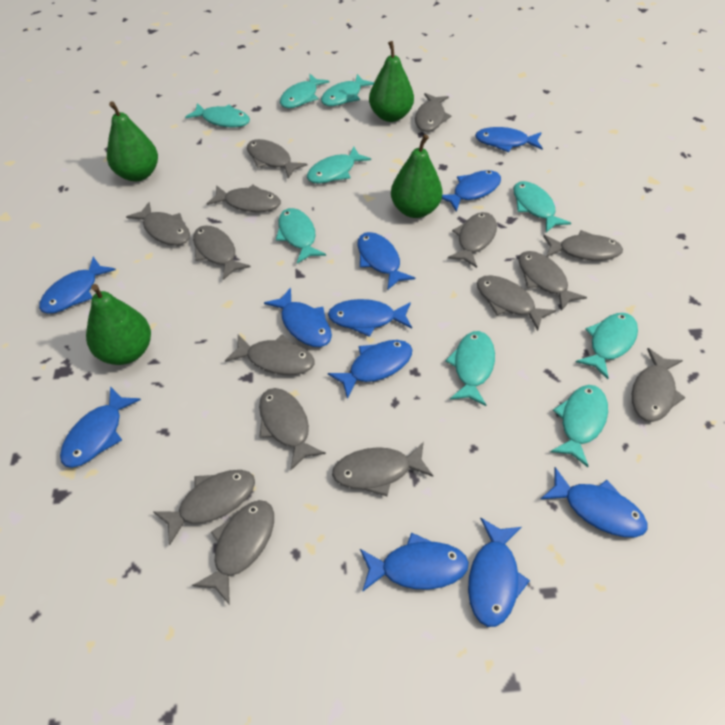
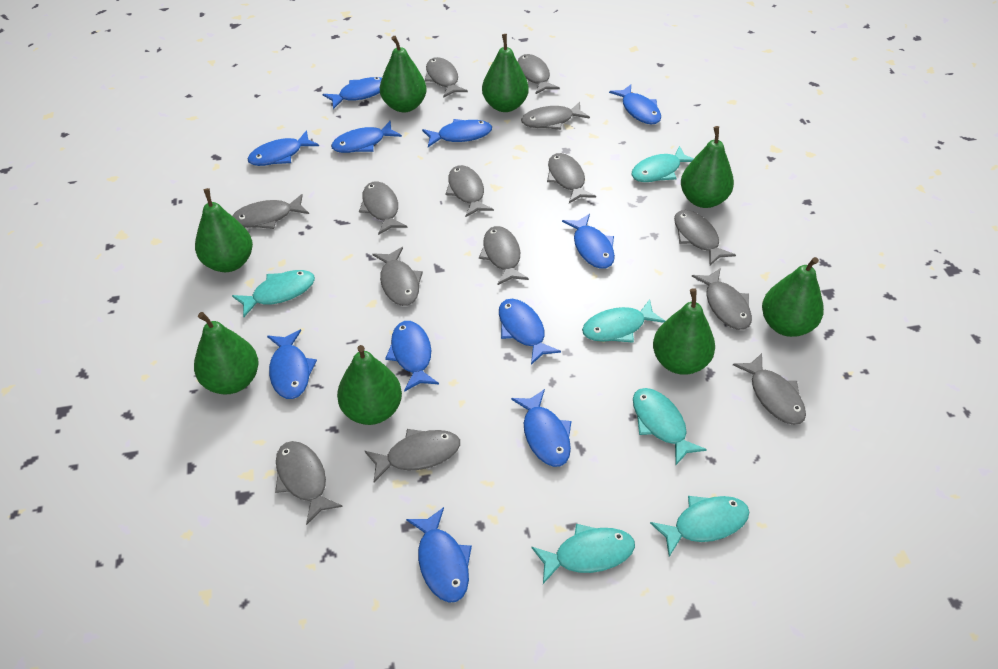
green pear: [86,284,151,365] [107,101,158,181] [369,41,414,122] [391,134,443,218] = 4 -> [194,312,258,395] [195,188,253,272] [337,345,402,425] [380,36,427,112] [482,34,529,112] [653,288,715,375] [681,126,734,208] [762,257,824,337] = 8
grey fish: [126,202,190,246] [153,470,255,545] [192,500,274,605] [193,225,251,280] [206,185,281,212] [225,335,315,375] [247,139,307,178] [259,388,326,470] [332,442,433,496] [415,93,452,132] [448,212,497,268] [477,275,556,331] [519,251,587,311] [543,230,623,261] [632,348,686,422] = 15 -> [232,194,309,229] [275,441,343,525] [359,181,408,235] [365,429,460,482] [373,247,423,306] [424,57,468,98] [445,165,494,217] [479,226,529,285] [518,54,560,95] [521,102,590,130] [547,153,596,203] [674,210,736,265] [692,268,752,330] [733,353,806,425] = 14
turquoise fish: [185,103,250,128] [276,208,326,263] [280,74,330,108] [307,147,371,184] [321,74,374,106] [445,331,495,406] [513,181,571,232] [551,385,608,467] [576,313,638,379] = 9 -> [232,270,315,317] [531,524,635,584] [582,299,665,343] [631,146,694,182] [633,388,707,465] [650,496,750,557] = 6

